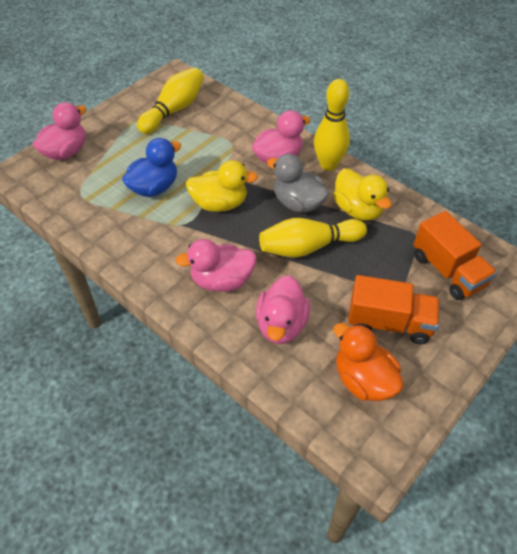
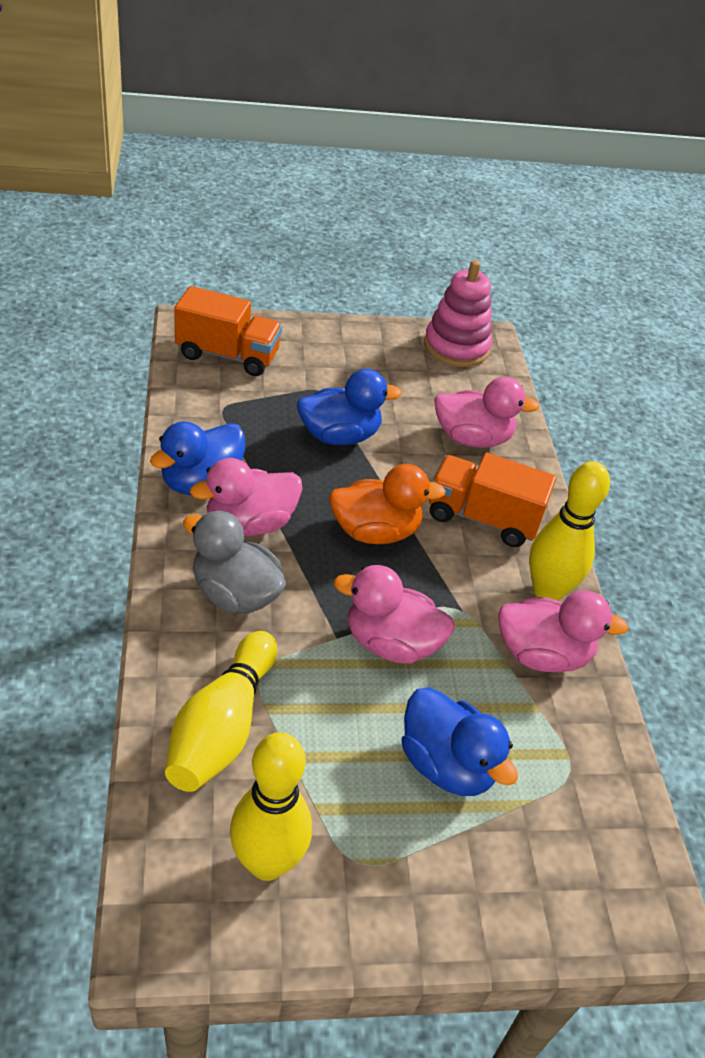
blue duck: [122,138,181,197] = 1 -> [150,421,245,495] [297,369,402,445] [401,687,518,796] = 3
pink stacking toy: none = 0 -> [424,260,492,367] = 1
yellow duck: [186,160,258,212] [333,168,392,221] = 2 -> none = 0

